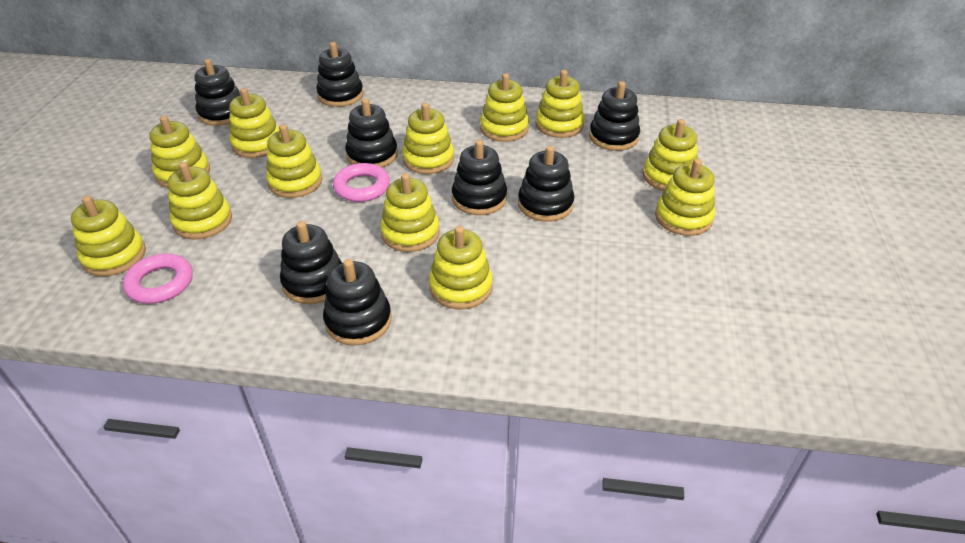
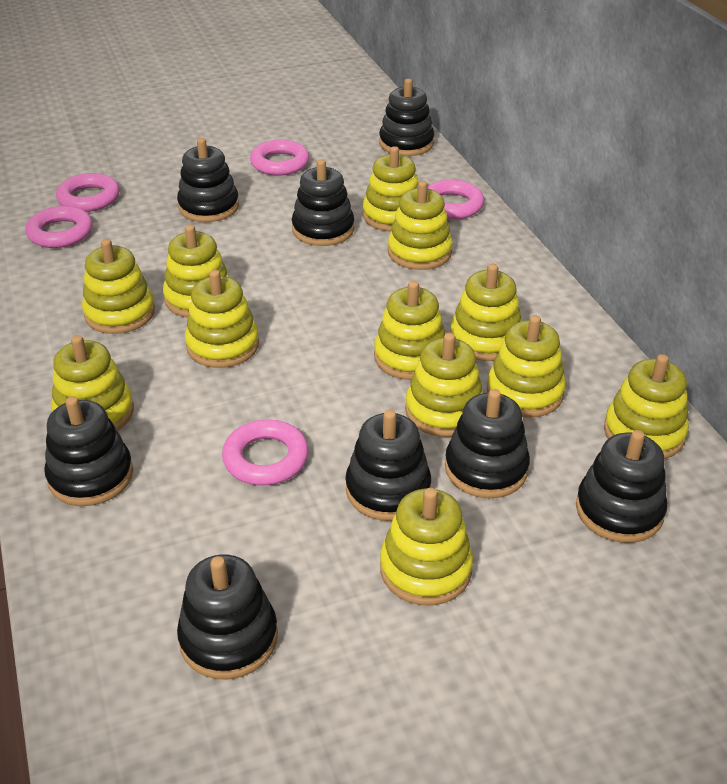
pink ring: [123,254,193,304] [333,163,390,202] = 2 -> [25,206,93,248] [56,173,120,212] [222,419,309,486] [250,140,309,176] [427,180,484,219] = 5

